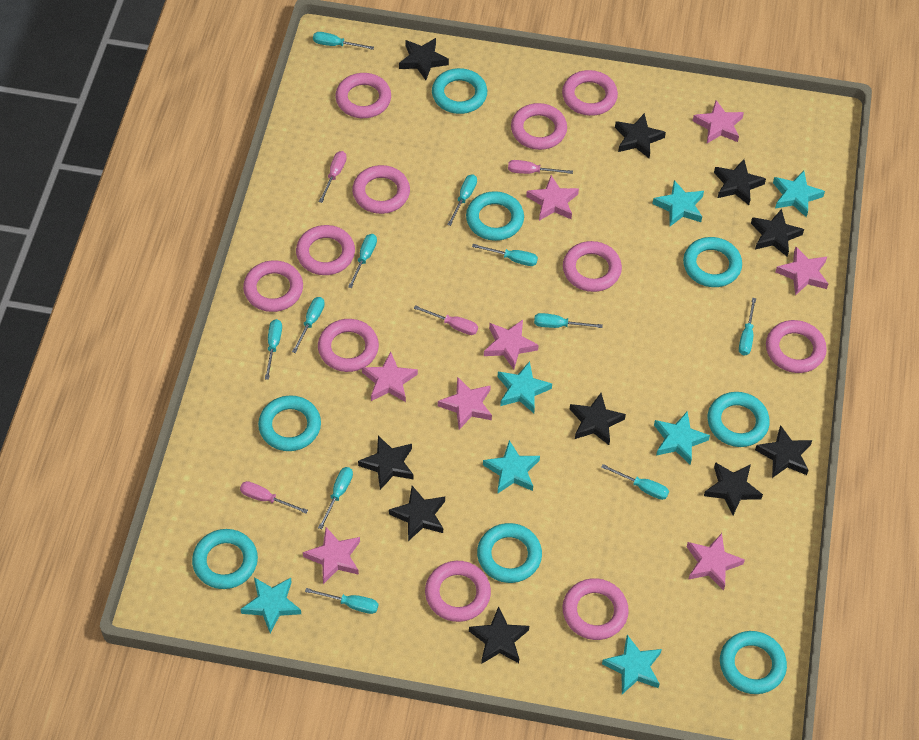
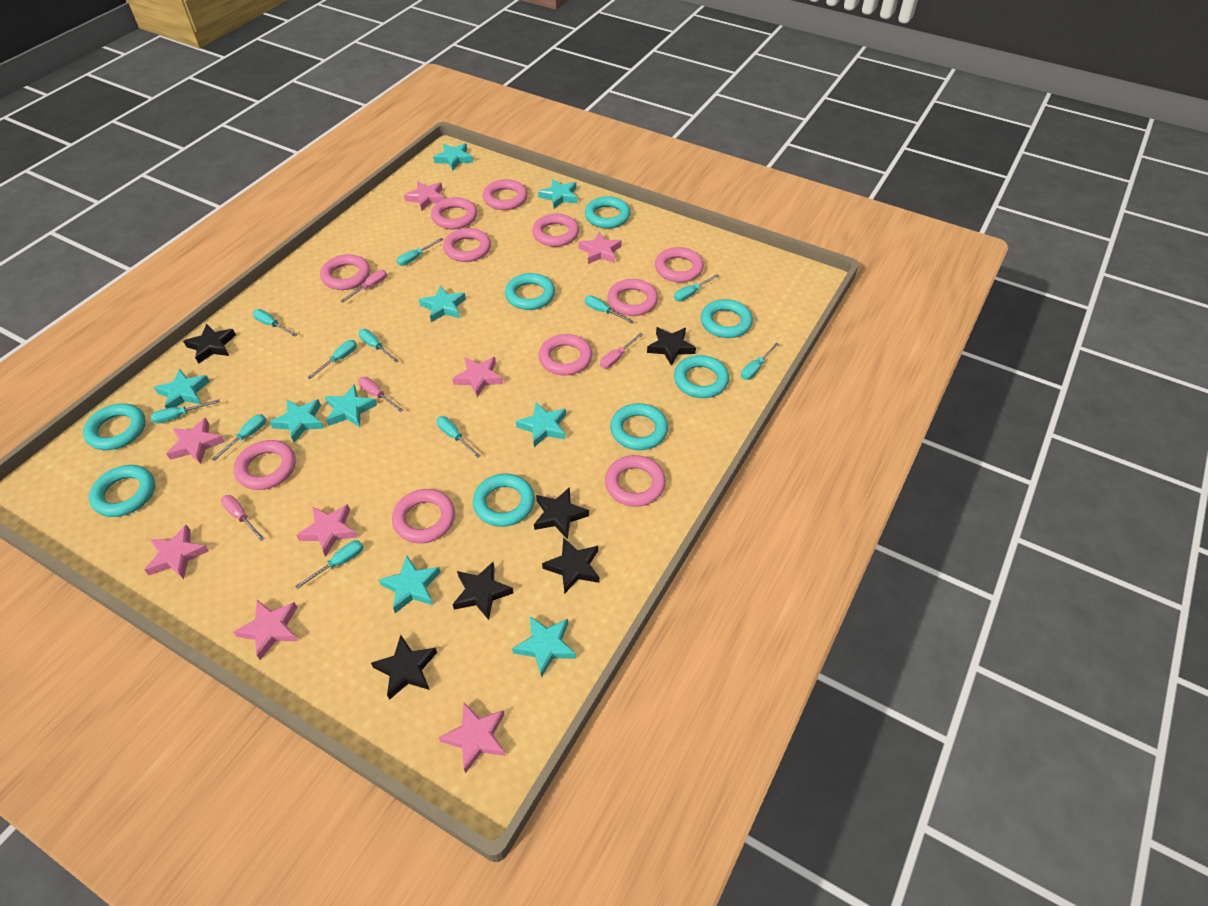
black star: [358,436,413,490] [389,486,445,541] [399,38,449,80] [469,606,529,664] [570,393,626,445] [615,113,666,158] [704,462,763,515] [714,159,766,205] [751,209,804,256] [755,425,812,478] = 10 -> [183,324,236,364] [371,635,437,700] [453,562,514,620] [534,487,589,540] [542,537,600,594] [647,327,696,366] = 6
turquoise star: [240,577,301,634] [483,440,540,494] [498,361,552,413] [602,635,662,694] [652,180,704,226] [654,412,710,464] [773,171,825,217] = 7 -> [154,369,210,409] [270,399,324,443] [325,384,377,427] [378,556,441,613] [419,285,466,322] [433,143,473,171] [512,616,576,678] [516,402,566,447] [538,179,578,209] = 9

